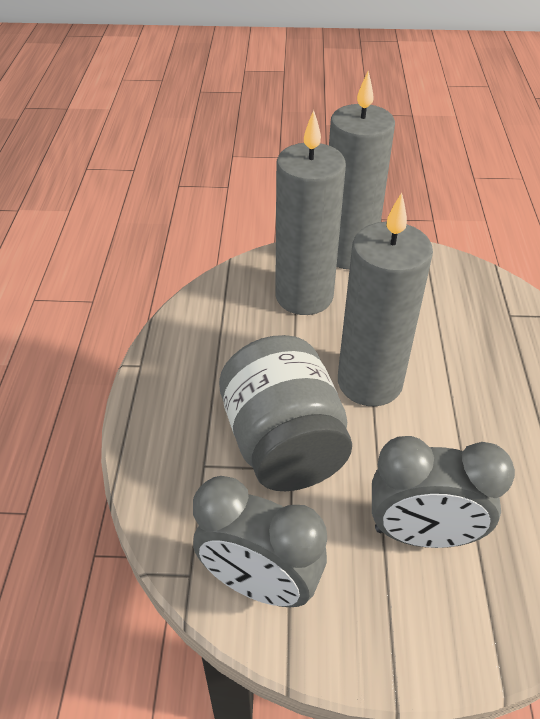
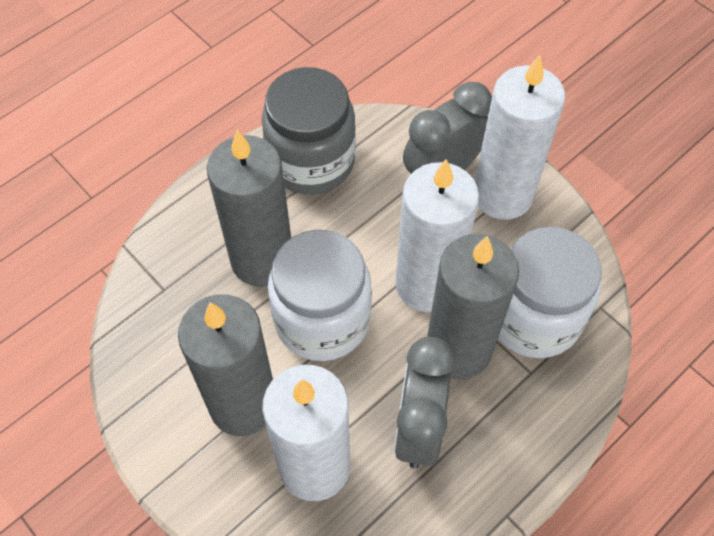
white candle: none = 0 -> [262,365,350,501] [395,159,479,312] [475,55,565,220] = 3
white jar: none = 0 -> [268,230,372,361] [498,227,602,358] = 2

